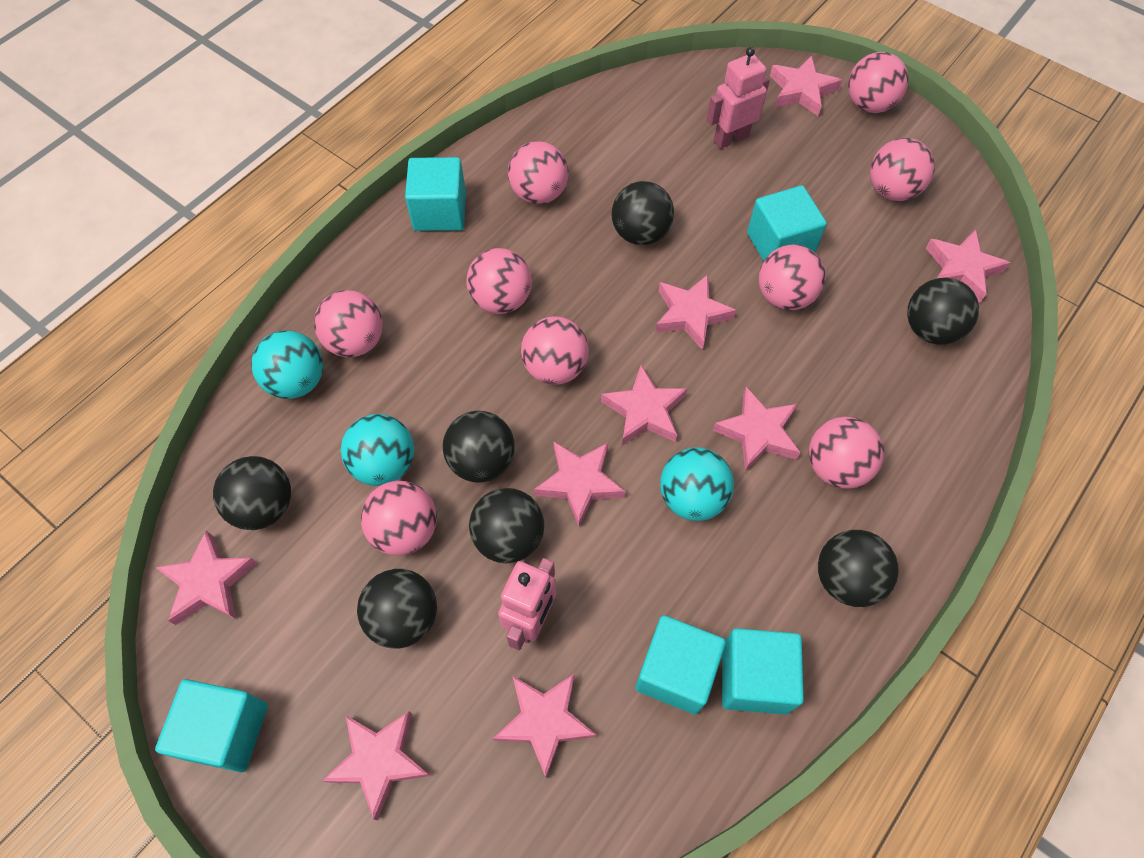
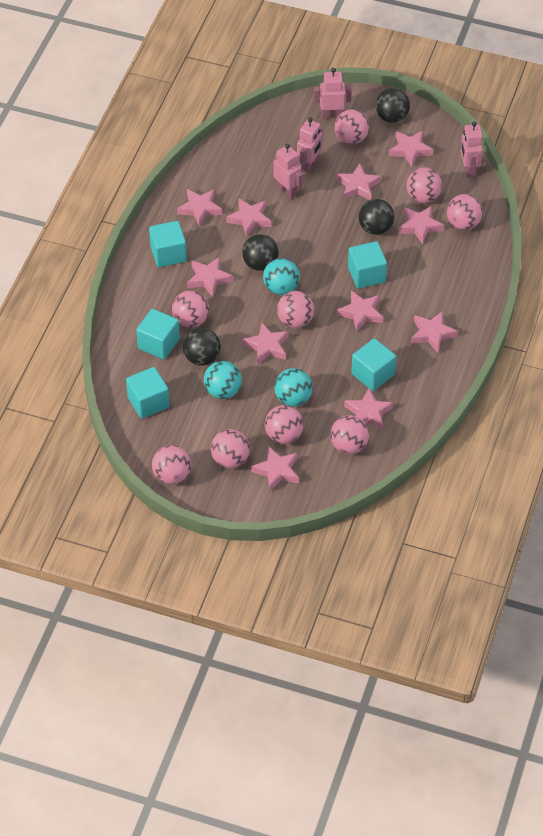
black ball: [213,456,291,530] [357,569,437,649] [443,411,515,483] [469,488,544,564] [612,181,674,245] [818,530,898,607] [907,278,979,345] = 7 -> [183,328,221,366] [242,234,279,271] [359,199,395,235] [376,88,410,123] = 4
pink robot: [498,558,556,650] [707,47,770,149] = 2 -> [273,144,303,199] [297,117,323,174] [314,68,352,119] [461,122,483,178] = 4
pink star: [155,530,257,625] [322,711,431,820] [493,673,596,777] [534,441,626,527] [601,365,687,445] [655,275,736,350] [713,387,801,472] [770,55,842,116] [925,230,1010,303] = 9 -> [177,189,223,227] [187,257,233,297] [226,198,271,237] [242,323,289,365] [251,446,299,491] [336,163,381,200] [337,291,383,332] [344,388,393,431] [389,131,433,167] [398,206,444,244] [411,311,458,353] = 11

